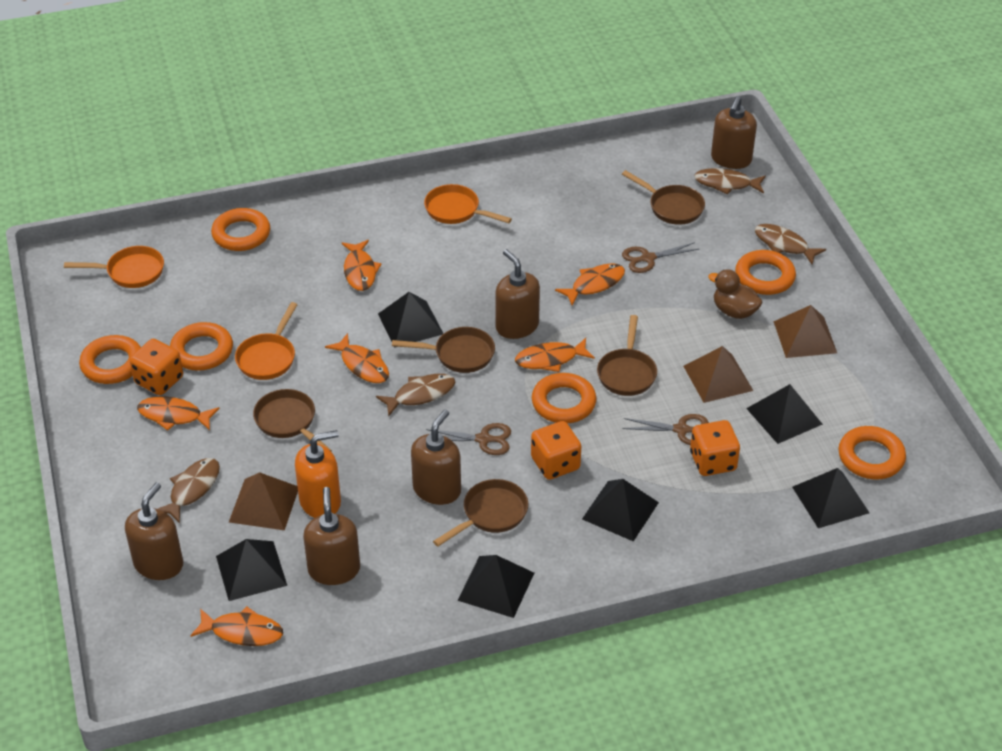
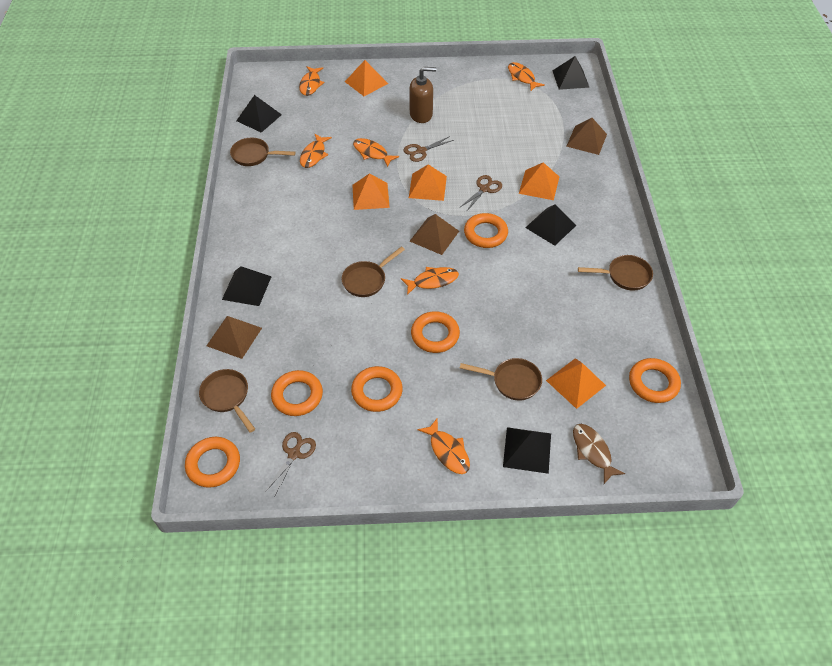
black pyramid: [216,539,287,601] [378,292,444,348] [457,555,534,618] [582,479,659,542] [746,384,823,444] [792,468,869,528] = 6 -> [222,266,272,306] [236,95,282,133] [503,427,551,474] [525,204,576,246] [552,56,590,90] = 5
brown duck: [708,269,762,319] = 1 -> none = 0
brown fish: [158,458,220,523] [376,374,455,417] [694,168,766,195] [755,224,826,265] = 4 -> [573,424,625,484] = 1
brown soap dispenser: [125,483,183,580] [303,487,360,585] [411,410,461,505] [495,249,540,339] [711,96,757,169] = 5 -> [409,67,436,123] = 1
orange dice: [130,339,183,395] [531,421,581,480] [690,420,740,476] = 3 -> none = 0
orange pan: [64,246,164,288] [235,302,298,380] [424,184,512,224] = 3 -> none = 0
orange pyramid: none = 0 -> [345,60,388,96] [352,174,390,210] [409,164,447,201] [519,162,559,200] [546,358,606,409] = 5
orange soap dispenser: [295,430,341,518] = 1 -> none = 0

